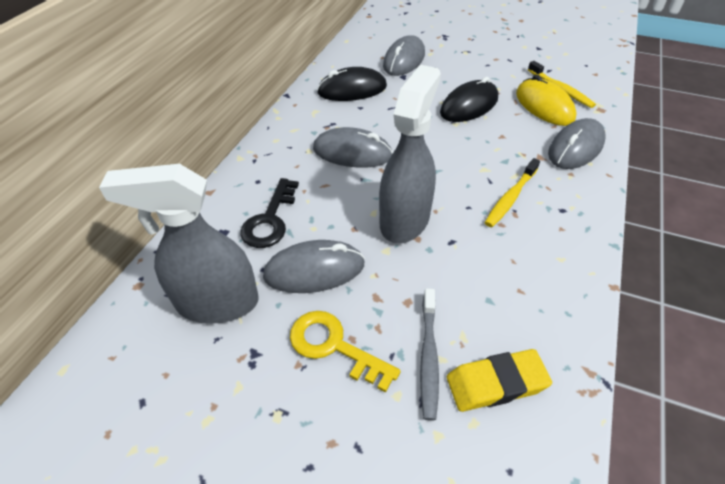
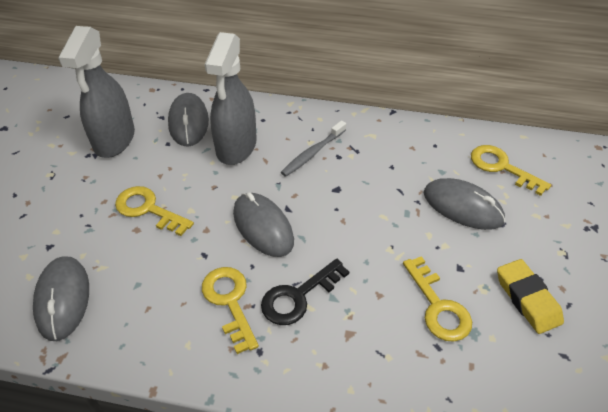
black mouse: [317,67,387,101] [440,77,498,122] = 2 -> none = 0
yellow key: [290,311,401,393] = 1 -> [115,186,194,236] [202,267,259,354] [403,256,472,342] [471,145,551,196] = 4
yellow mouse: [516,75,577,126] = 1 -> none = 0
yellow toothbrush: [485,158,540,227] [528,61,596,108] = 2 -> none = 0

